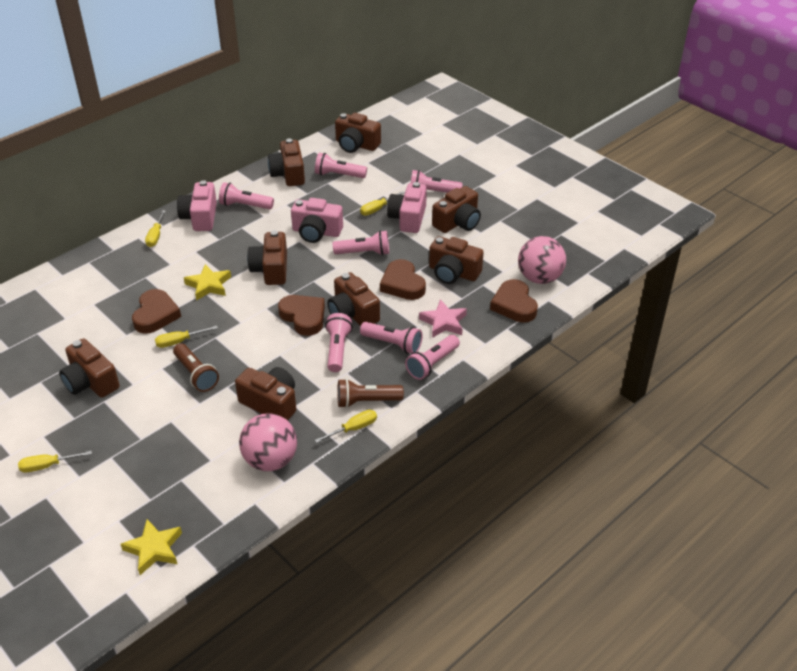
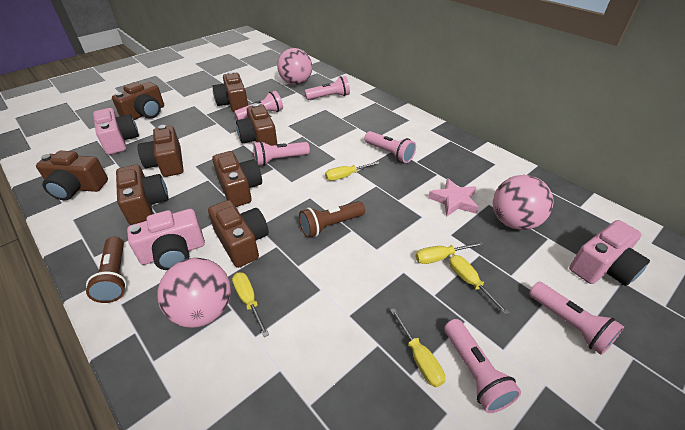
brown heart: [132,289,181,334] [278,295,325,336] [380,259,426,300] [490,279,538,322] = 4 -> none = 0
pink ball: [239,413,297,471] [518,236,566,284] = 2 -> [157,258,231,328] [277,48,312,85] [493,175,554,230] = 3
pink flashlight: [219,182,274,209] [315,153,367,178] [325,313,353,372] [333,230,389,255] [360,322,422,354] [405,335,460,380] [411,170,463,193] = 7 -> [234,91,283,120] [253,141,310,166] [305,76,350,100] [365,131,416,163] [444,319,521,413] [529,282,624,355] = 6
yellow star: [121,519,182,575] [184,264,231,301] = 2 -> none = 0

